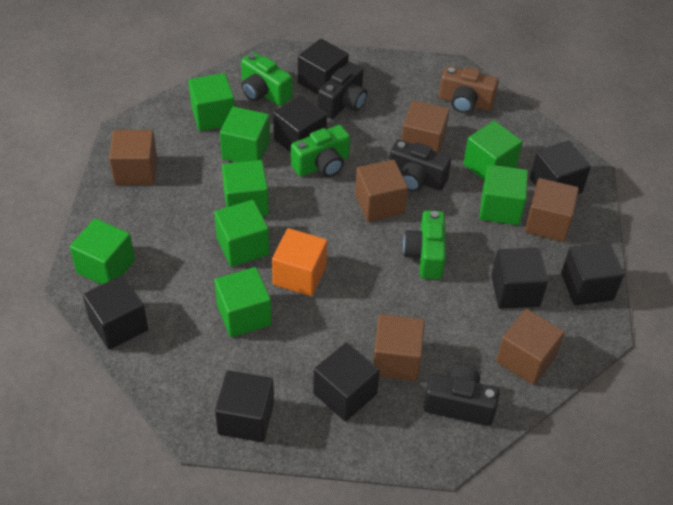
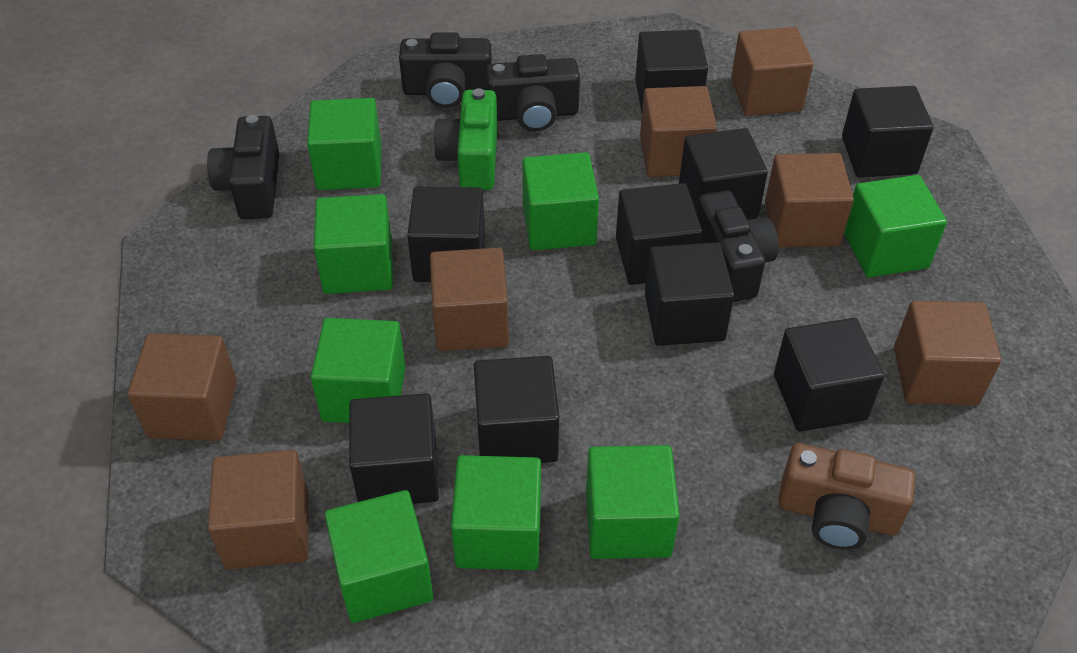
black camera: [318,62,367,119] [389,139,451,192] [423,366,500,426] = 3 -> [207,115,279,219] [399,32,492,108] [485,54,580,131] [696,190,779,302] = 4
black cube: [83,275,148,350] [215,371,274,442] [273,95,327,153] [298,38,349,95] [313,342,380,421] [491,248,548,309] [530,141,591,194] [561,242,624,305] = 8 -> [349,393,439,504] [407,186,485,282] [474,356,559,463] [616,183,702,285] [635,30,708,113] [645,242,734,346] [679,128,768,220] [774,318,884,432] [842,86,933,177] = 9
brown cube: [109,130,157,185] [355,160,408,222] [373,314,425,381] [402,100,450,153] [496,309,565,385] [525,178,579,242] = 6 -> [128,333,237,441] [208,450,309,569] [430,248,509,351] [640,86,717,177] [731,27,813,116] [765,153,854,247] [894,301,1001,405] = 7
green camera: [241,52,292,106] [291,125,350,177] [403,211,446,279] = 3 -> [433,88,497,190] = 1
orange cube: [272,228,327,296] = 1 -> none = 0

